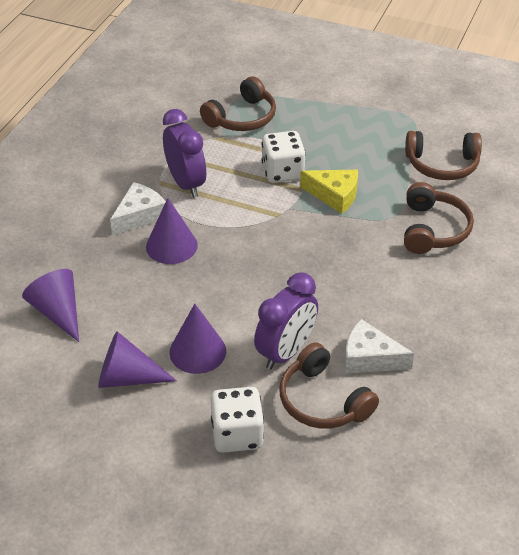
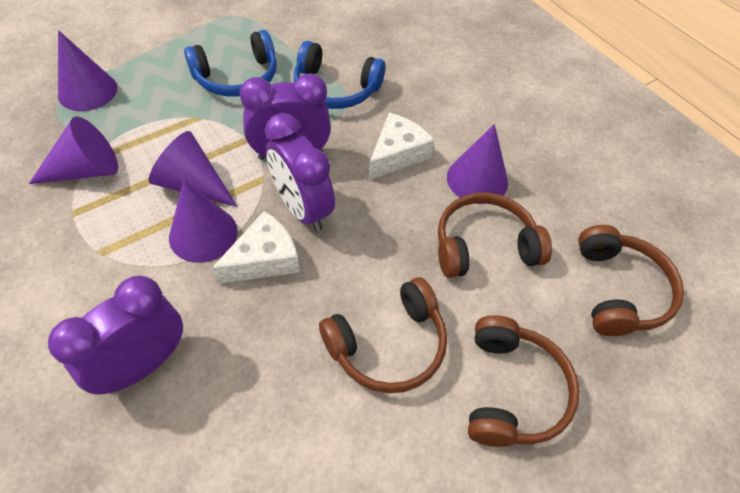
blue headphones: none = 0 -> [184,30,277,97] [294,41,385,109] = 2
purple clock: [163,109,206,198] [254,272,318,370] = 2 -> [48,275,183,395] [240,73,331,160] [265,113,335,232] = 3
purple cone: [22,269,79,342] [98,331,177,388] [146,198,198,264] [169,304,226,374] = 4 -> [29,117,118,184] [58,30,118,111] [149,131,238,207] [169,180,238,263] [447,124,508,204] = 5
white dice: [211,387,264,453] [261,131,306,183] = 2 -> none = 0
yellow cheese: [300,170,358,214] = 1 -> none = 0

